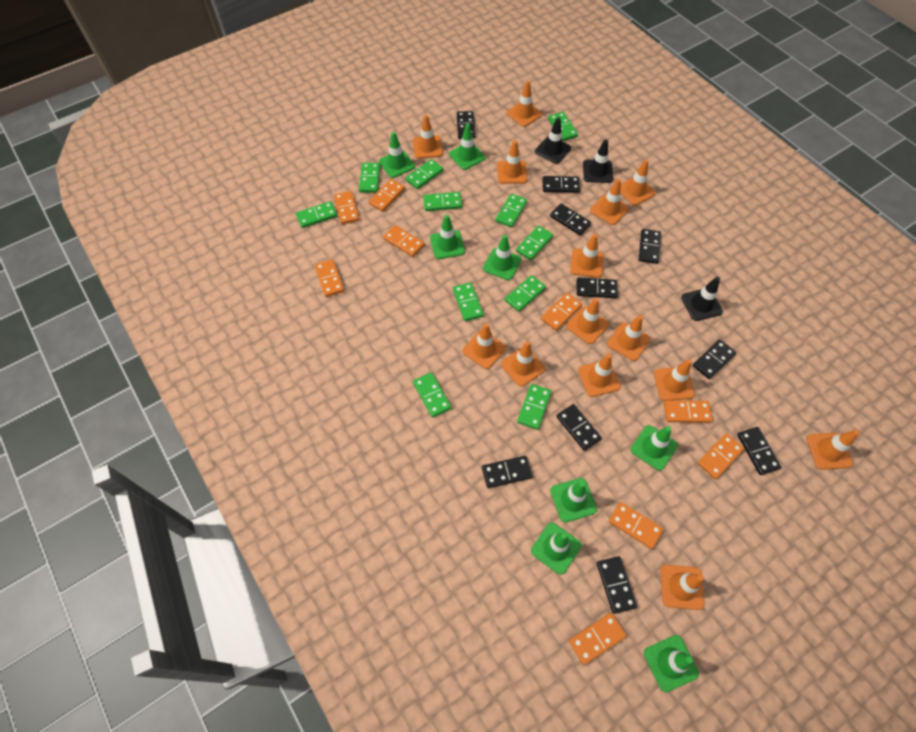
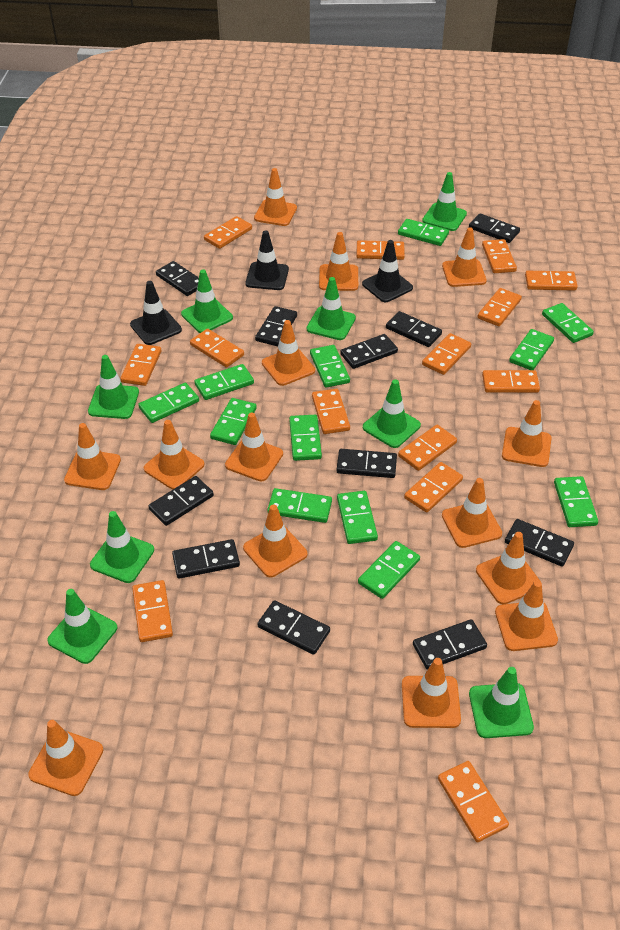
black domino: [457,111,476,139] [482,456,533,488] [542,176,580,193] [550,204,591,235] [556,404,602,451] [577,277,618,298] [597,556,638,614] [639,229,661,264] [693,339,736,379] [737,427,781,475] = 10 -> [148,476,214,526] [156,261,199,296] [172,539,240,579] [255,306,297,346] [257,600,330,655] [337,449,397,478] [340,334,398,369] [386,311,442,347] [413,619,487,670] [469,213,520,243] [505,519,574,567] = 11
green domino: [296,201,338,228] [359,163,380,193] [406,159,444,189] [413,372,451,417] [423,192,462,211] [453,282,484,321] [495,194,527,228] [505,275,546,312] [516,225,553,260] [517,384,552,430] [548,112,578,141] = 11 -> [138,383,199,423] [194,364,254,400] [210,398,257,445] [267,488,332,523] [289,415,322,461] [310,345,350,388] [337,491,378,544] [358,541,420,599] [398,219,449,246] [509,329,554,370] [542,303,594,343] [554,476,598,527] = 12
orange domino: [315,259,344,297] [334,191,359,224] [369,179,405,212] [383,225,425,257] [541,293,582,331] [569,613,626,665] [609,502,663,549] [664,400,713,423] [697,433,744,479] = 9 -> [120,344,161,386] [132,580,173,642] [190,329,244,368] [204,216,252,249] [312,389,350,434] [356,240,405,260] [398,425,457,471] [404,462,463,513] [422,333,471,375] [438,761,509,843] [478,288,522,326] [482,239,517,273] [482,370,540,393] [525,271,578,291] = 14

